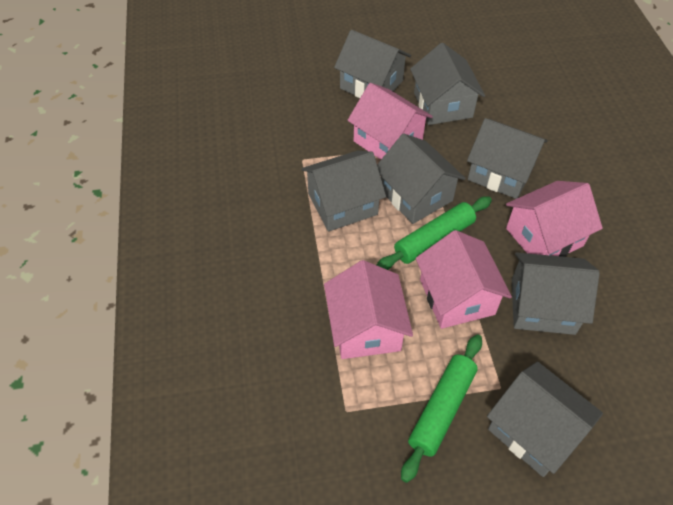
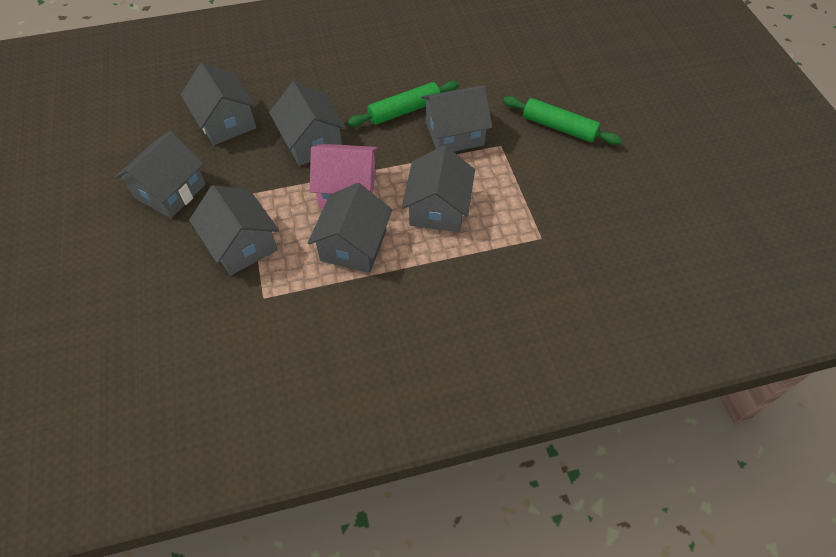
pink house: [324,260,413,359] [347,83,433,160] [416,230,512,329] [506,181,603,257] = 4 -> [310,144,378,208] = 1

